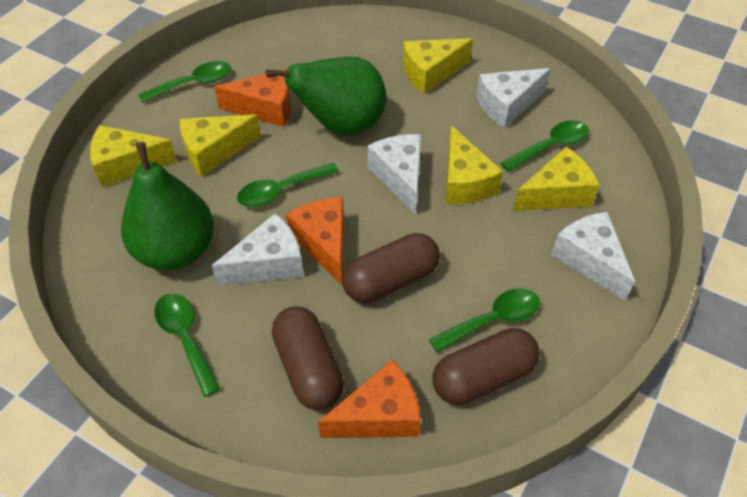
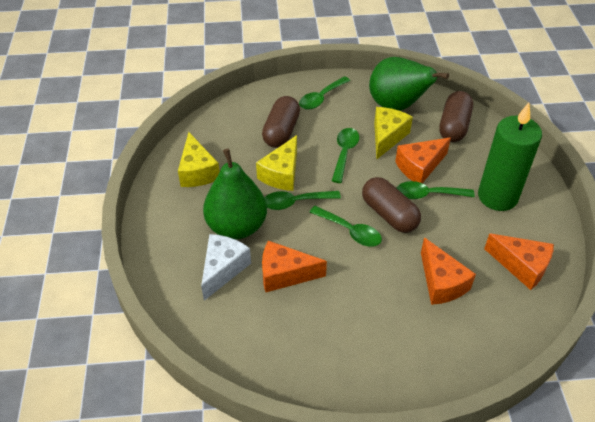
green candle: none = 0 -> [478,103,542,211] = 1
orange cheese: [214,69,291,127] [286,197,344,285] [318,359,421,438] = 3 -> [262,241,327,293] [395,138,451,183] [421,238,476,305] [484,234,554,290] = 4
white cheese: [212,213,304,286] [368,134,421,214] [476,68,551,128] [552,212,635,301] = 4 -> [201,234,251,301] = 1
yellow cheese: [90,125,177,187] [180,114,260,177] [403,38,473,94] [446,125,503,205] [513,147,599,211] = 5 -> [178,132,220,187] [256,135,297,191] [374,107,413,160] = 3

